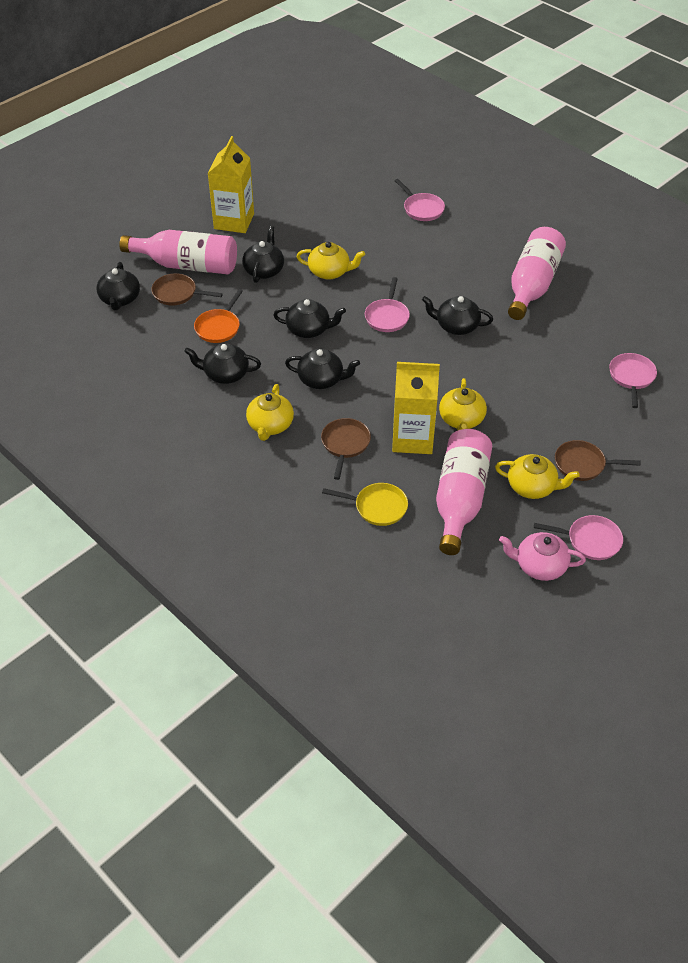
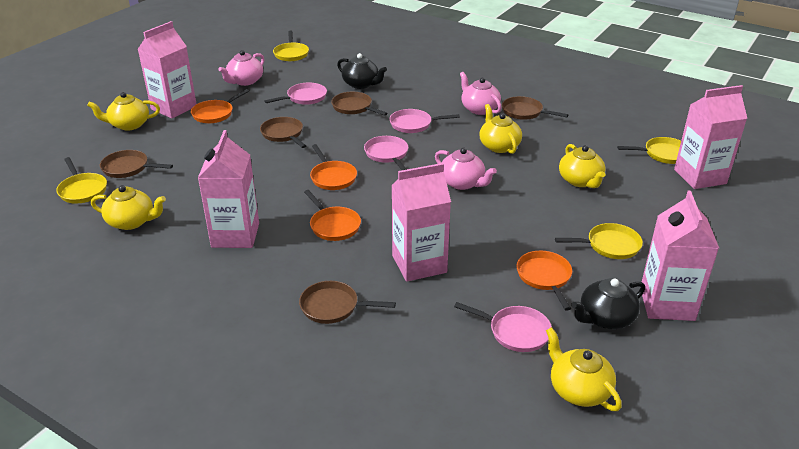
black teapot: [97,262,140,310] [184,343,261,384] [242,226,284,283] [273,299,346,338] [285,349,360,389] [422,296,493,335] = 6 -> [337,53,387,89] [571,278,645,329] = 2
brown pan: [151,274,223,306] [321,418,371,480] [555,440,641,481] = 3 -> [100,150,173,178] [260,117,306,148] [299,281,396,324] [331,92,388,116] [502,96,568,120] = 5
orange pan: [194,289,243,343] = 1 -> [191,89,249,123] [304,190,361,241] [310,144,357,190] [517,251,572,311] = 4
pink bottle: [119,230,237,274] [436,429,492,555] [508,227,566,320] = 3 -> none = 0
pink carton: none = 0 -> [137,21,196,118] [198,130,259,248] [391,163,451,282] [642,191,719,321] [674,85,747,189] = 5
pink teapot: [499,532,586,581] = 1 -> [218,50,265,86] [435,148,497,190] [460,72,502,115] = 3
yellow carton: [207,136,254,233] [392,362,440,454] = 2 -> none = 0
yellow pan: [322,483,408,526] = 1 -> [56,157,107,204] [273,31,309,61] [555,223,643,259] [617,137,681,164] = 4
yellow teapot: [246,384,294,441] [296,242,365,280] [439,378,487,430] [495,454,580,499] = 4 -> [87,92,160,130] [91,185,166,230] [479,104,522,154] [546,327,622,411] [559,144,606,188] = 5

